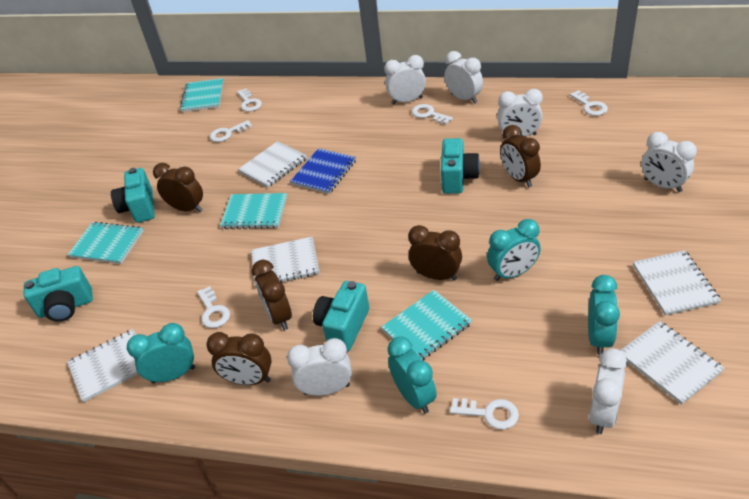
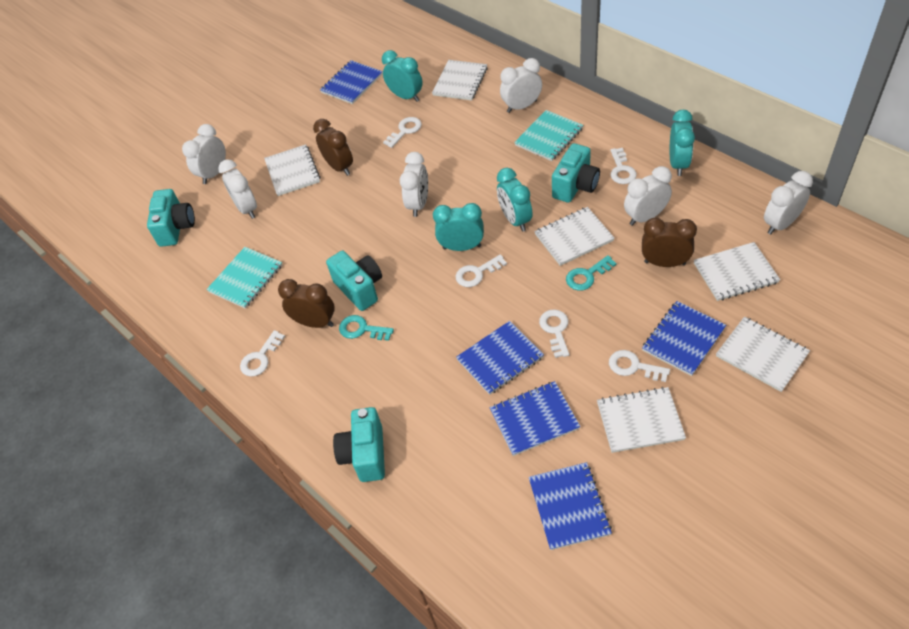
blue notebook: [290,148,356,194] = 1 -> [320,60,383,104] [456,321,544,395] [490,381,580,456] [529,462,612,550] [642,301,726,376] = 5
brown clock: [153,163,203,212] [206,332,272,385] [252,260,292,330] [408,225,462,281] [500,125,541,187] = 5 -> [278,279,335,328] [313,119,353,176] [642,218,697,267] = 3
turquoise key: none = 0 -> [339,315,394,341] [566,255,617,291] = 2
turquoise notebook: [68,222,144,264] [180,78,224,112] [220,193,287,229] [381,290,472,361] = 4 -> [206,247,282,309] [514,110,583,161] = 2
white notebook: [67,329,139,402] [238,141,307,188] [251,237,320,286] [620,321,725,405] [633,250,721,316] = 5 -> [264,144,320,196] [432,60,488,101] [534,207,614,266] [597,387,686,453] [694,242,780,301] [716,317,810,392] = 6

